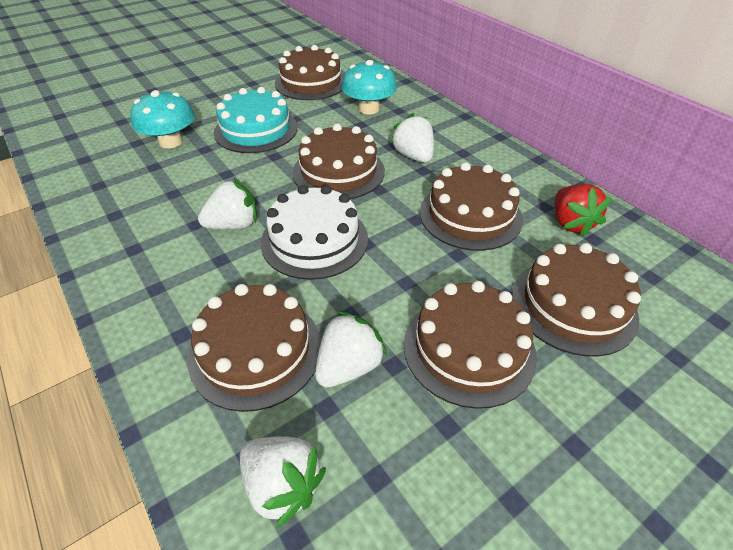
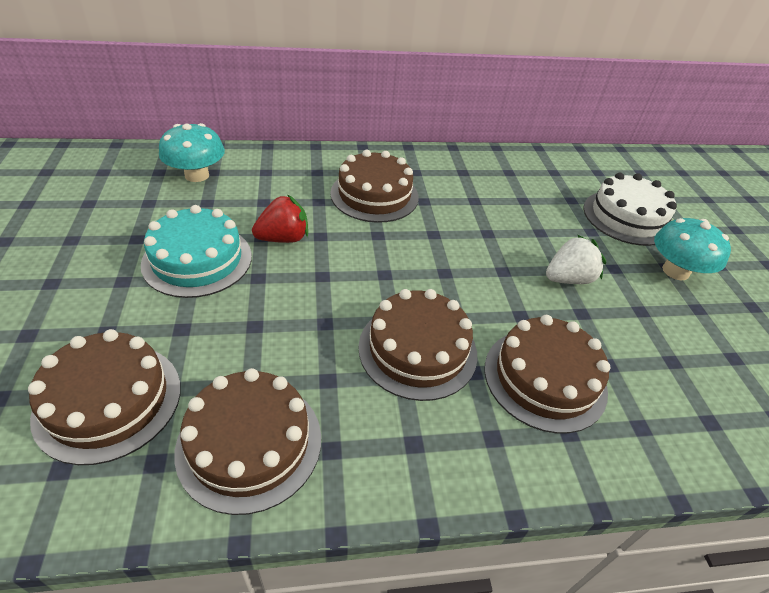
brown cake: [188,284,321,412] [275,45,344,100] [293,124,385,199] [404,281,537,409] [420,162,523,251] [512,243,641,357] = 6 -> [28,329,181,465] [174,368,321,515] [330,150,419,223] [358,289,477,401] [485,315,611,433] = 5
white strawberry: [198,179,257,230] [240,436,326,528] [315,311,387,387] [390,113,434,163] = 4 -> [546,235,606,284] = 1

